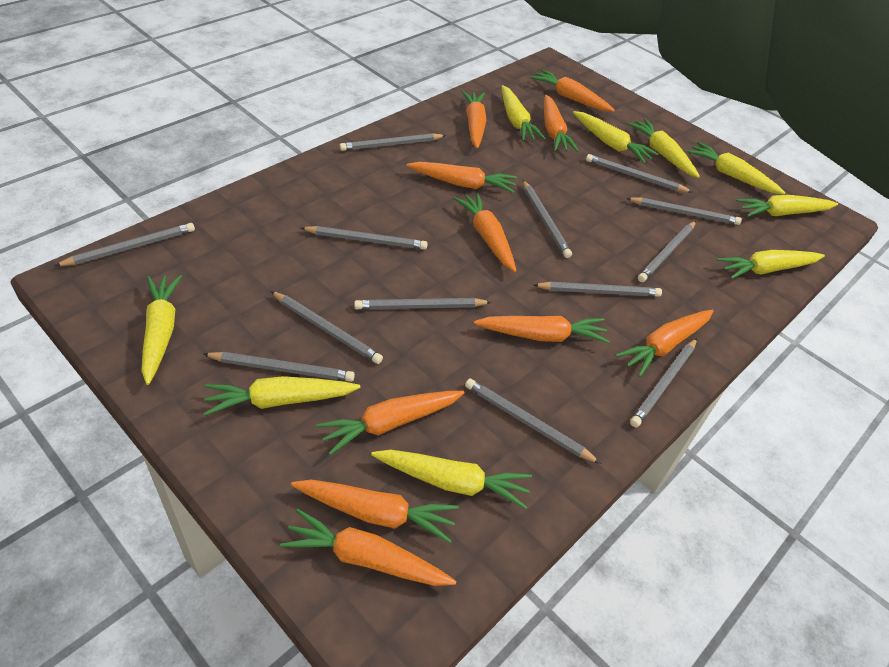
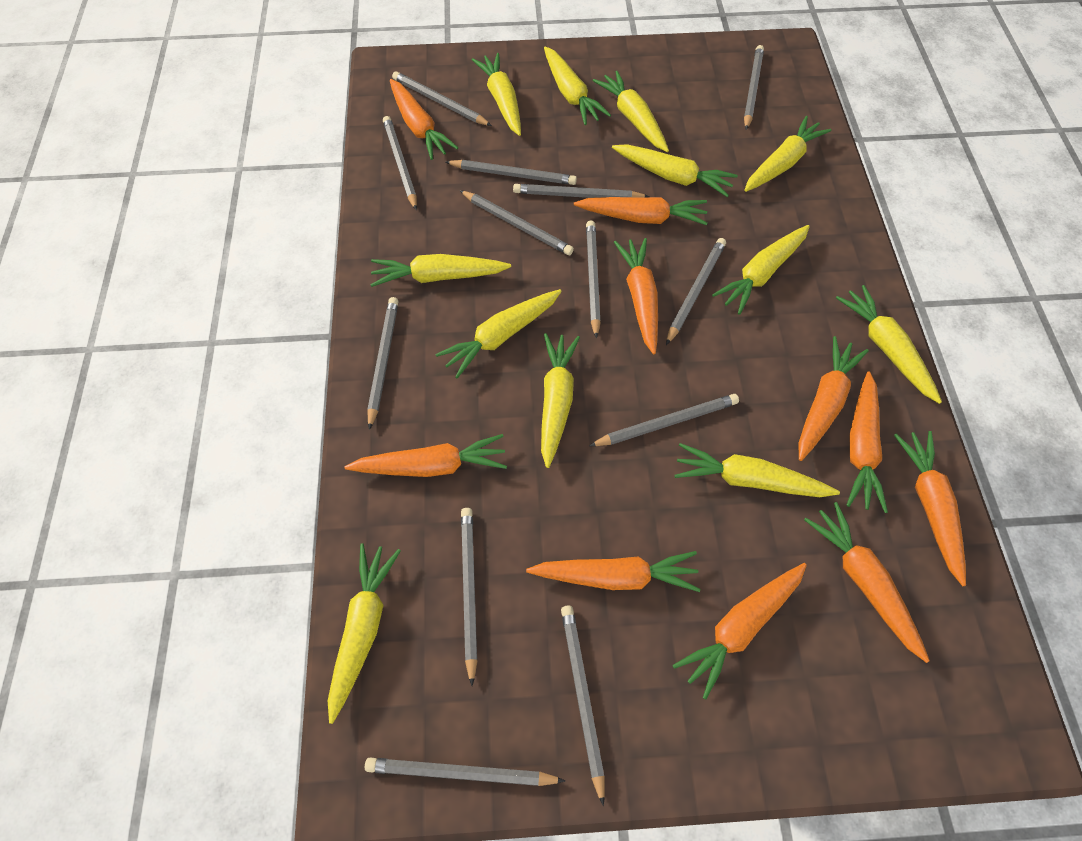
yellow carrot: [141,275,182,385] [204,376,360,416] [371,450,532,509] [501,85,546,141] [573,111,659,164] [627,119,700,178] [687,142,785,194] [717,250,825,279] [736,195,838,217] = 9 -> [328,543,401,724] [370,254,511,287] [435,289,562,378] [472,53,521,136] [541,333,580,468] [544,46,611,125] [593,71,669,152] [612,144,738,197] [674,443,840,497] [712,225,809,315] [744,116,831,192] [836,285,942,404] = 12

